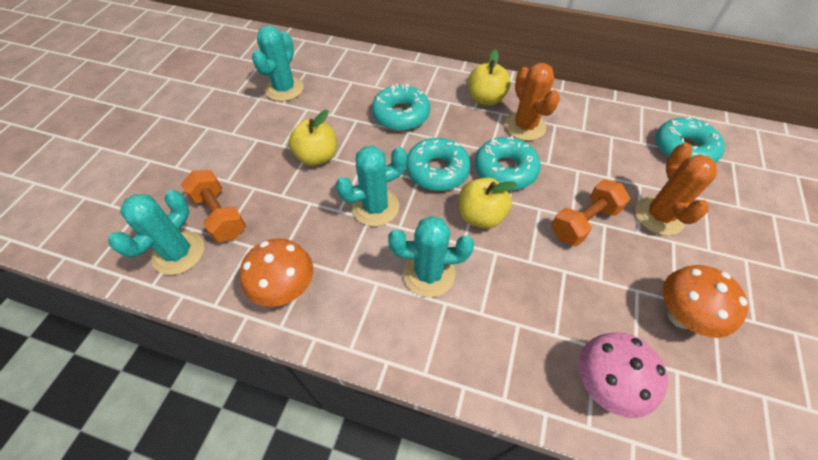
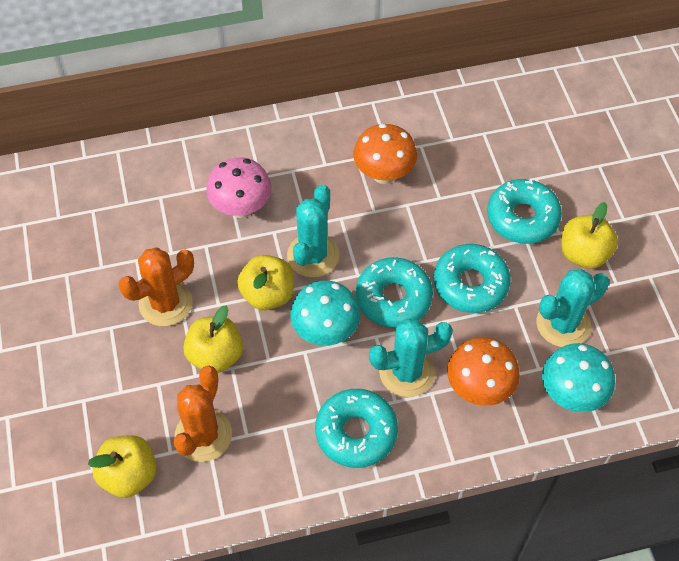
orange dumbbell: [181,170,246,242] [551,179,630,246] = 2 -> none = 0
turquoise cactus: [108,190,204,275] [252,26,304,101] [336,146,407,226] [388,216,474,297] = 4 -> [287,185,339,278] [369,319,453,397] [536,269,609,347] = 3
turquoise mushroom: none = 0 -> [290,280,360,346] [542,343,615,412] = 2
yellow apple: [289,110,337,166] [459,177,517,229] [468,49,511,106] = 3 -> [88,435,157,498] [183,305,243,373] [237,255,294,310] [561,202,618,269] = 4

